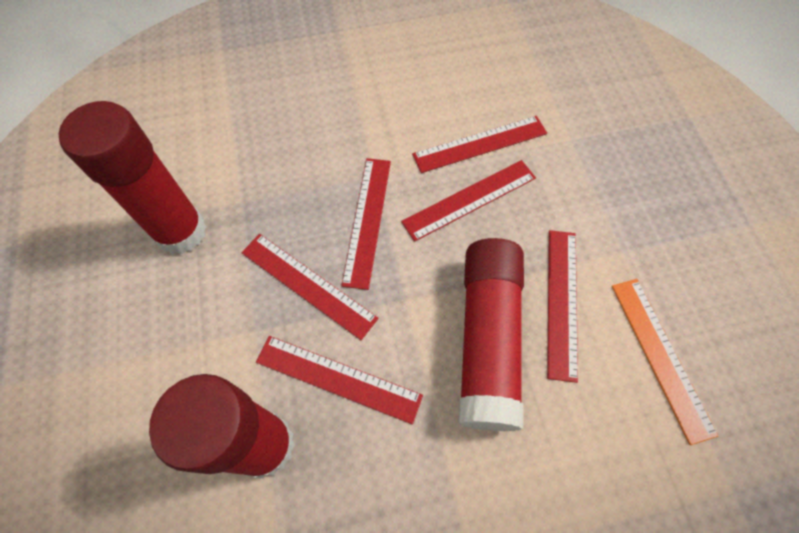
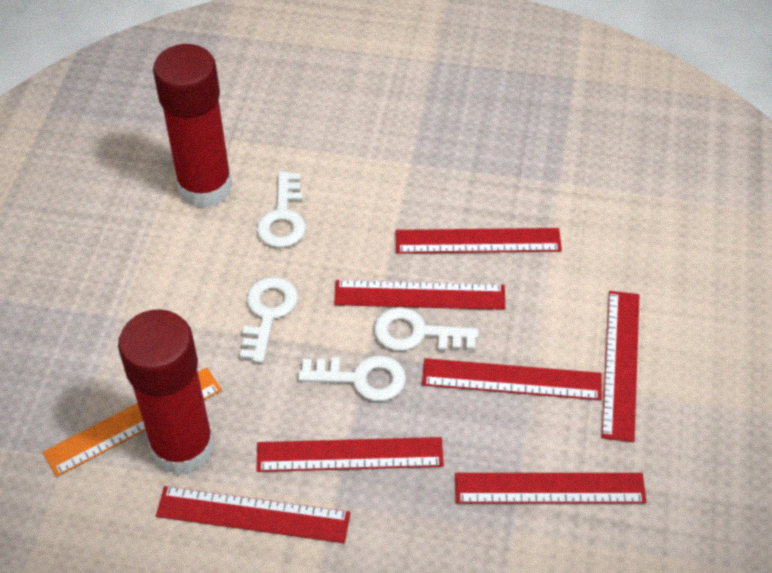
red glue stick: [58,101,206,254] [149,374,295,479] [459,238,524,431] = 3 -> [118,309,214,476] [153,44,233,208] = 2
red ruler: [241,234,379,340] [256,336,423,424] [341,158,391,290] [401,160,536,242] [412,116,547,173] [547,230,578,383] = 6 -> [156,486,350,543] [256,437,444,472] [334,280,505,310] [395,228,562,254] [422,358,602,400] [455,473,647,504] [601,291,639,442] = 7
white key: none = 0 -> [240,277,298,363] [257,172,306,248] [298,355,406,401] [374,307,479,351] = 4

